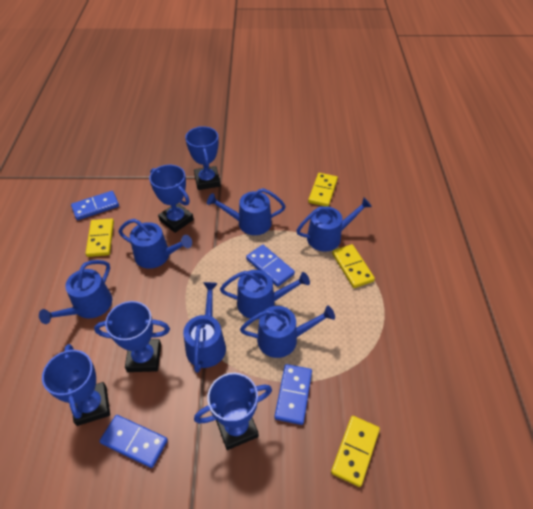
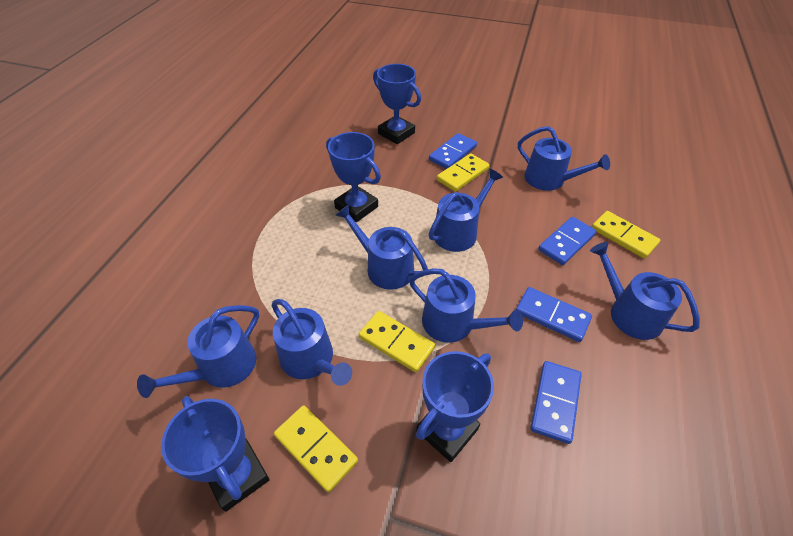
blue trophy: [42,344,110,426] [94,301,170,372] [149,165,194,233] [185,126,221,190] [194,373,272,450] = 5 -> [161,396,270,512] [326,132,381,222] [373,64,421,144] [416,351,494,462] = 4

